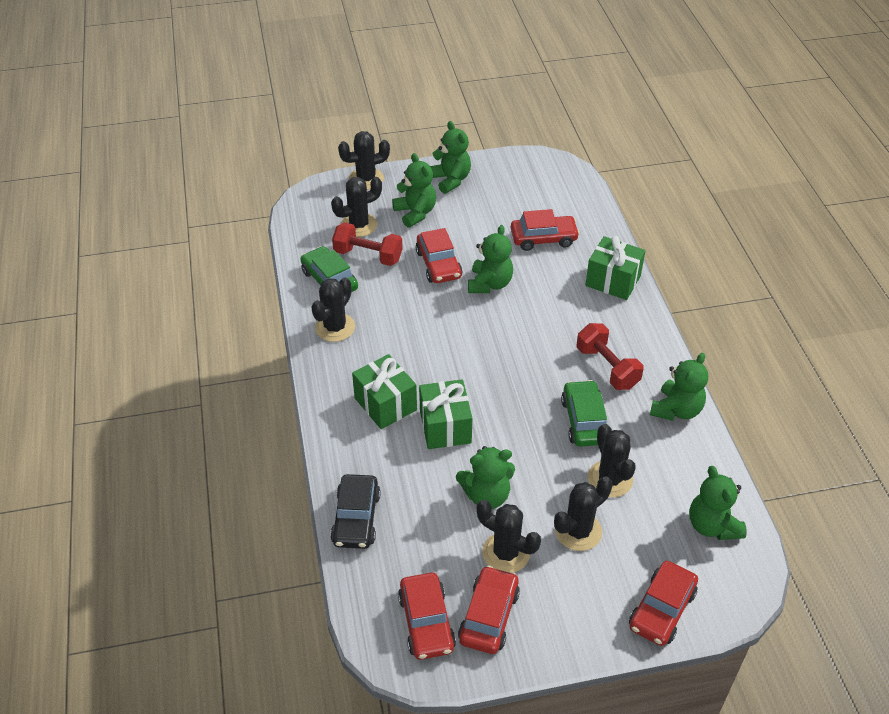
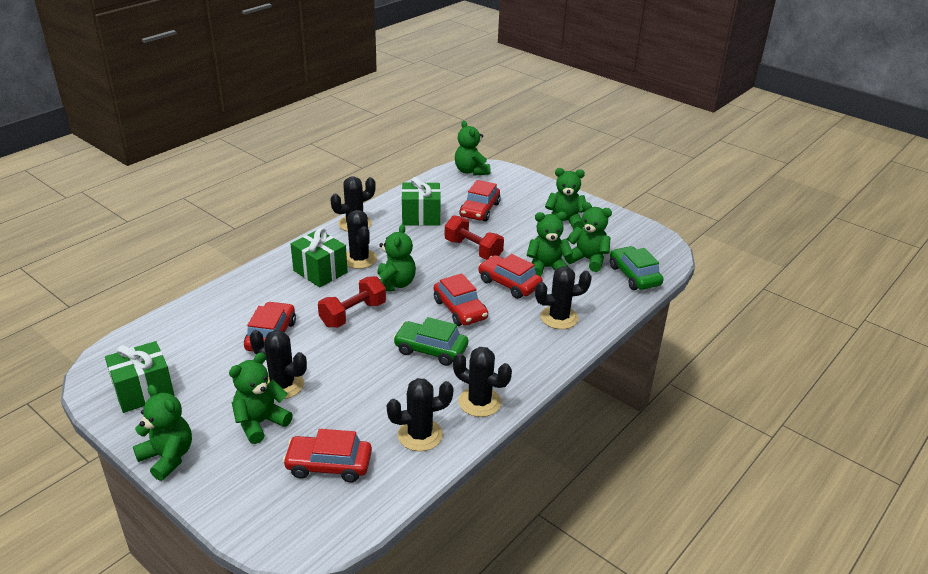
black car: [330,474,381,549] = 1 -> none = 0
green teddy bear: [392,153,436,228] [430,121,471,194] [456,446,515,509] [468,225,513,293] [650,353,708,421] [689,466,747,540] = 6 -> [133,385,192,481] [229,352,293,444] [378,224,416,291] [455,120,490,176] [527,212,573,277] [545,168,586,229] [565,202,612,272] = 7

